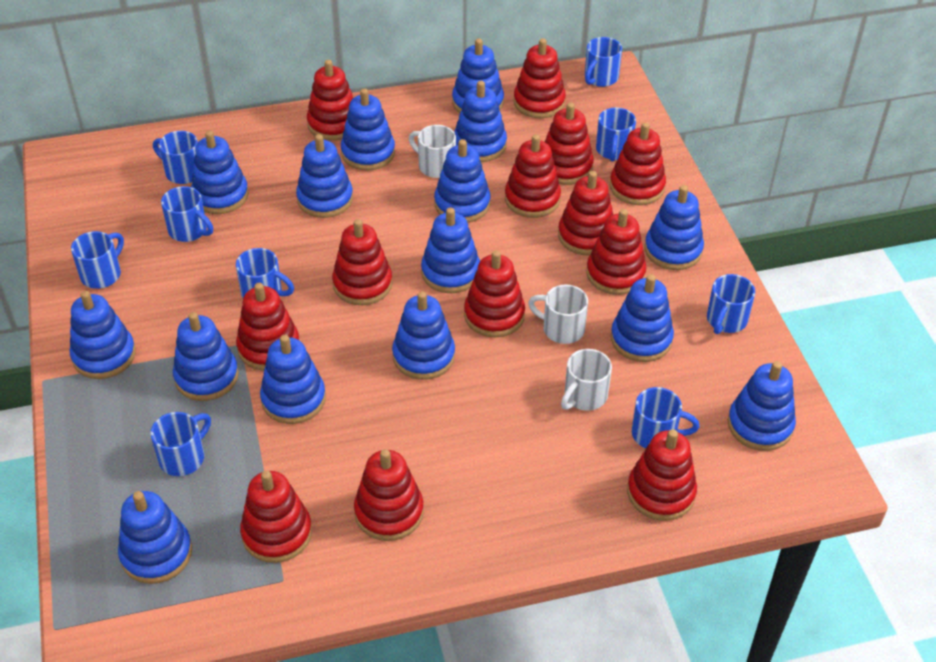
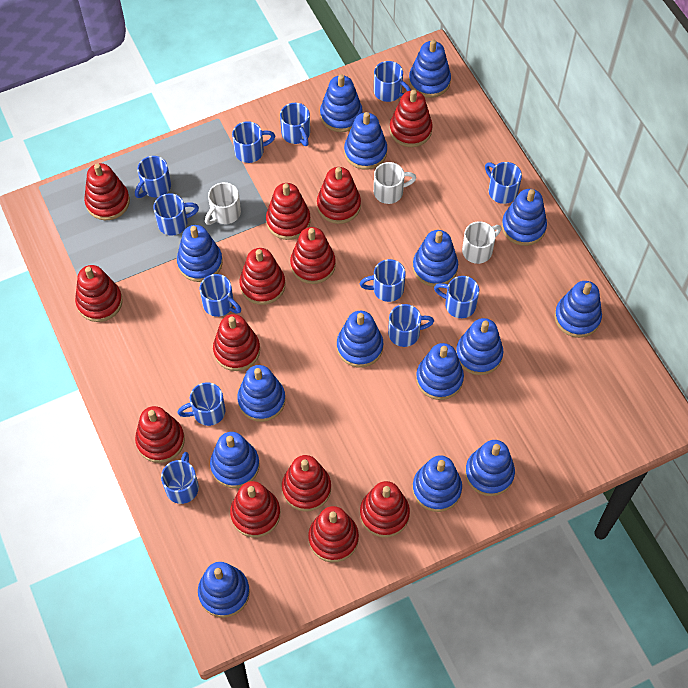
blue mug: [71,231,124,289] [150,412,211,476] [153,131,198,184] [161,186,213,242] [236,248,294,298] [585,37,622,87] [596,107,636,161] [632,387,700,448] [707,274,755,334] = 9 -> [135,156,171,198] [153,193,199,235] [161,452,199,504] [177,382,226,426] [200,274,241,317] [232,121,275,163] [280,103,310,146] [360,259,406,302] [374,61,411,102] [388,304,434,347] [434,276,479,318] [485,162,522,204] = 12

